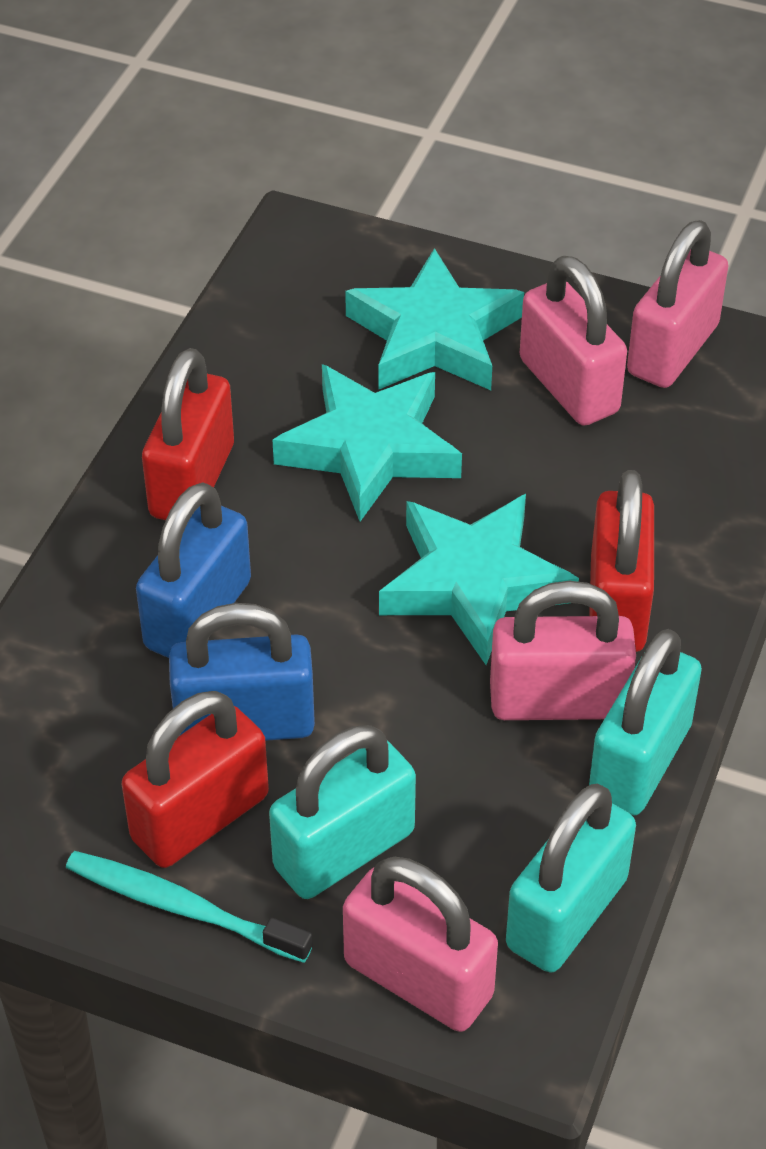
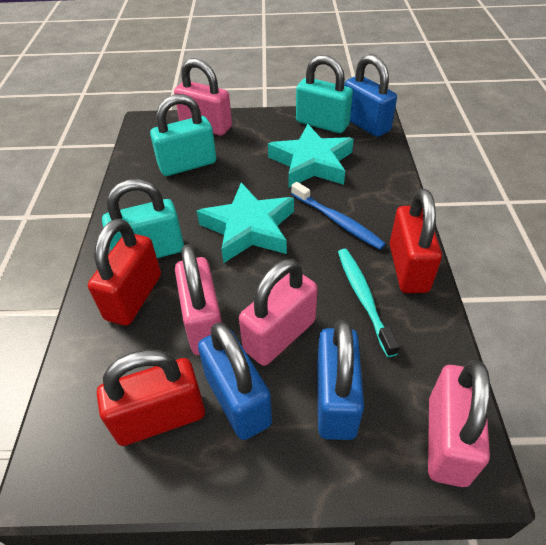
blue padlock: [136,482,251,658] [169,603,315,741] = 2 -> [198,322,272,440] [317,320,364,440] [344,54,397,137] = 3
blue toothbrush: none = 0 -> [291,182,386,250] = 1
turquoise star: [272,364,462,521] [345,248,524,390] [379,494,579,665] = 3 -> [197,183,294,263] [268,124,354,188] = 2

